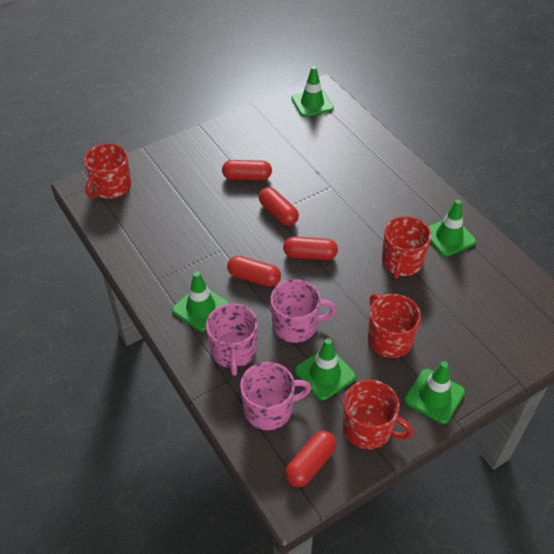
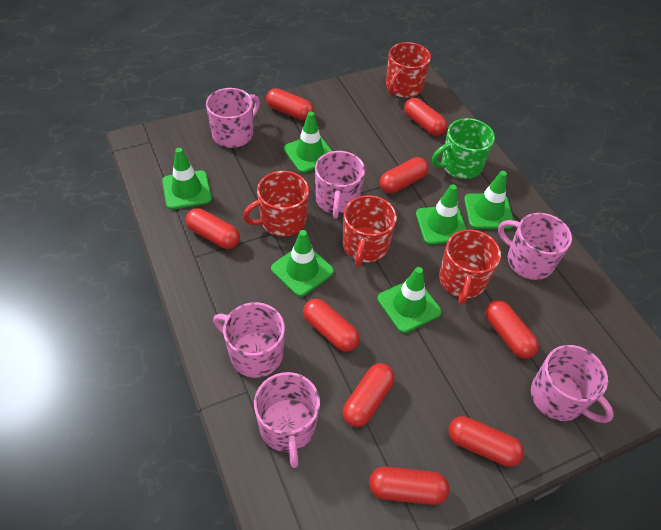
green mug: none = 0 -> [432,118,495,179] = 1
green traffic cone: [172,272,229,332] [291,66,334,117] [295,338,356,400] [404,361,465,424] [428,200,476,257] = 5 -> [162,148,212,210] [271,230,334,297] [284,112,332,173] [377,267,442,333] [416,184,467,245] [464,171,513,229] = 6
pink mug: [206,304,257,376] [240,362,311,430] [270,279,337,343] = 3 -> [206,88,260,148] [213,302,285,378] [254,372,320,468] [315,151,365,219] [498,213,572,280] [531,345,614,423] = 6
red capsule: [222,160,272,180] [227,256,281,287] [259,187,299,226] [283,237,338,260] [285,431,336,487] = 5 -> [185,208,240,249] [266,88,314,121] [303,299,360,352] [343,363,395,427] [369,467,450,505] [380,157,429,193] [404,98,447,136] [448,416,524,467] [485,300,539,359] = 9

